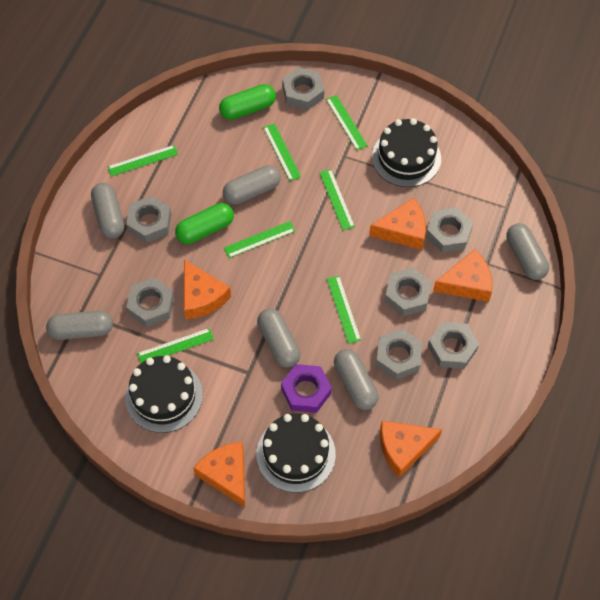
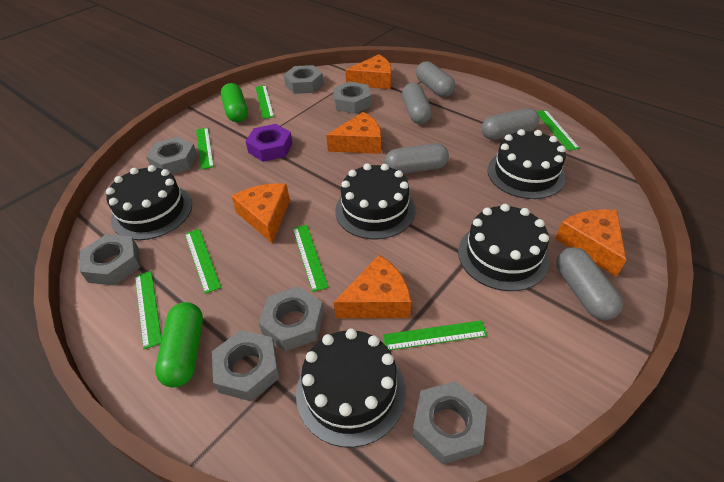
black cake: [125,355,203,433] [257,413,336,493] [372,118,441,187] = 3 -> [106,165,192,240] [296,328,406,448] [335,163,415,239] [458,204,549,291] [487,129,566,199] = 5
grey capsule: [46,310,113,340] [91,183,124,239] [223,165,281,205] [257,308,300,368] [334,349,378,410] [507,223,549,280] = 6 -> [384,143,449,174] [402,83,432,124] [416,61,455,97] [482,108,539,140] [556,247,623,320] = 5

